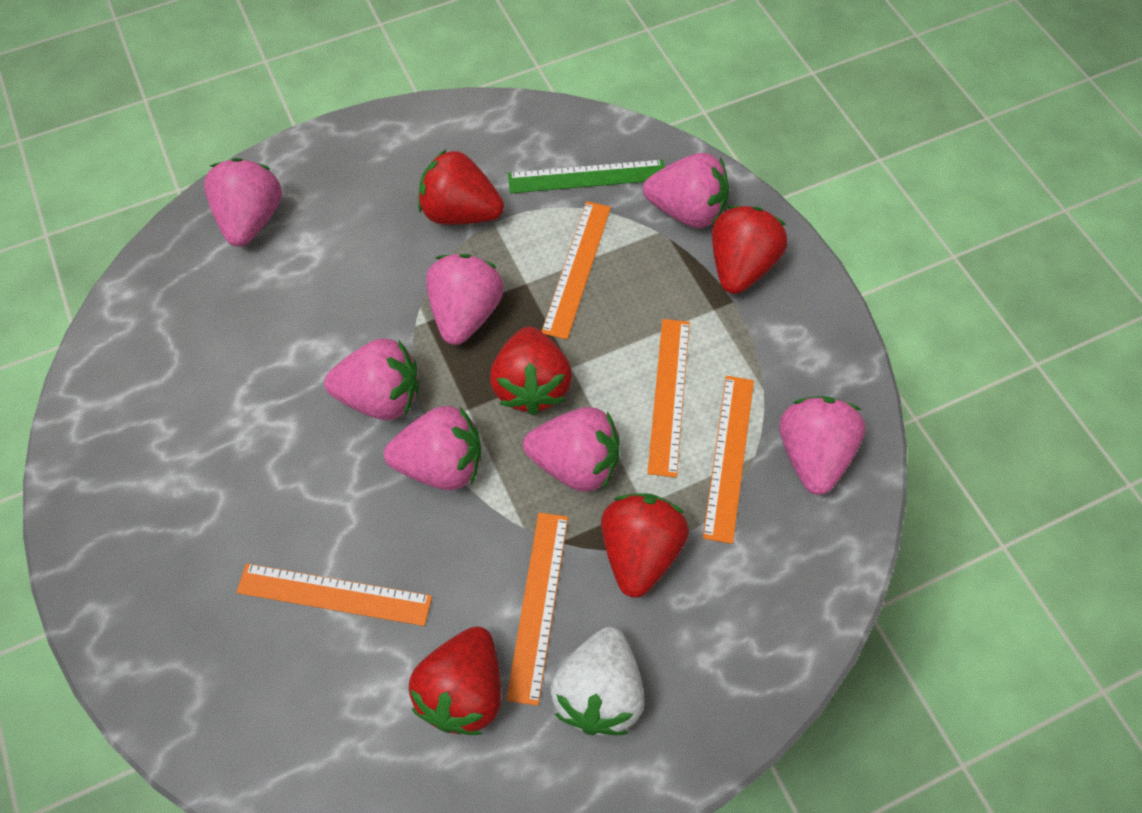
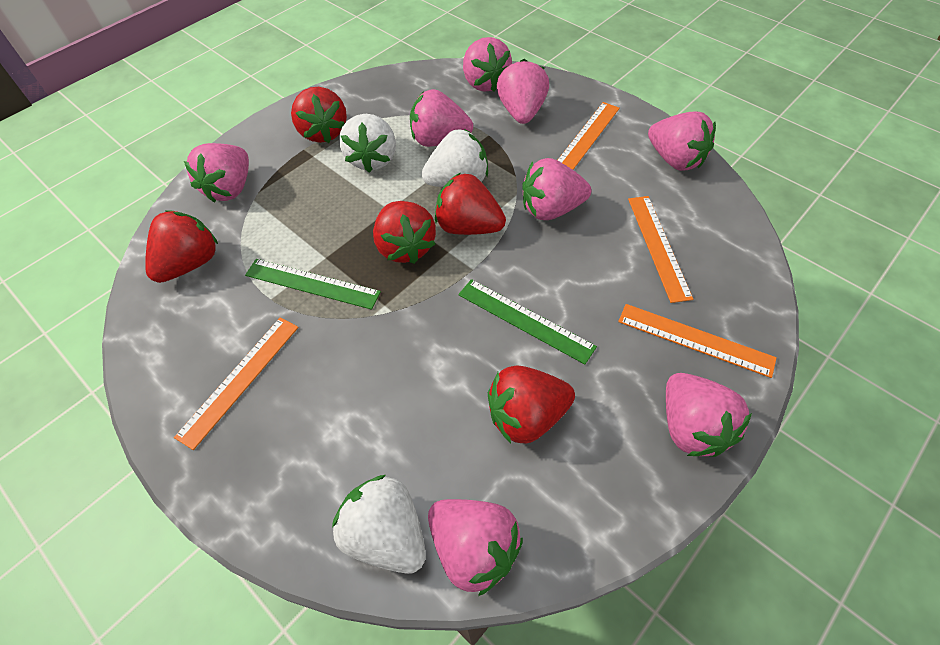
green ruler: [508,159,664,194] = 1 -> [245,259,381,310] [458,279,597,364] = 2
orange ruler: [237,563,432,626] [506,513,568,706] [541,201,611,340] [647,319,690,477] [703,376,754,544] = 5 -> [174,317,299,450] [557,102,620,170] [618,304,777,378] [628,196,693,303] = 4
pink strawberry: [204,158,282,247] [324,338,419,420] [384,406,482,490] [426,254,504,345] [523,407,620,492] [643,153,729,229] [779,396,866,495] = 7 -> [184,143,249,203] [410,89,473,147] [428,499,523,596] [463,37,512,92] [497,59,549,124] [522,158,591,220] [648,112,716,171] [666,373,752,457] = 8
white strawberry: [550,627,644,735] = 1 -> [332,475,426,574] [339,114,396,173] [421,129,488,187] = 3

